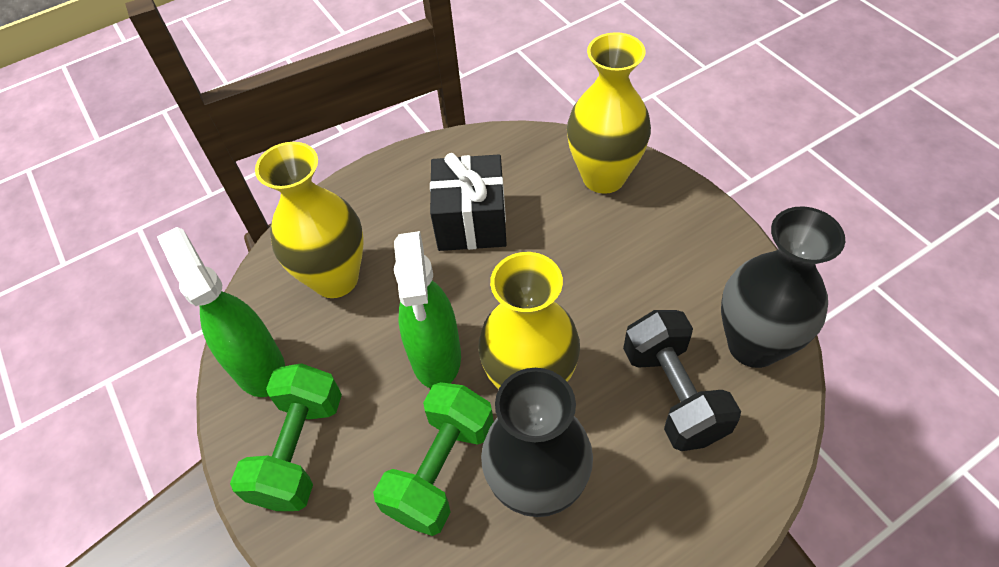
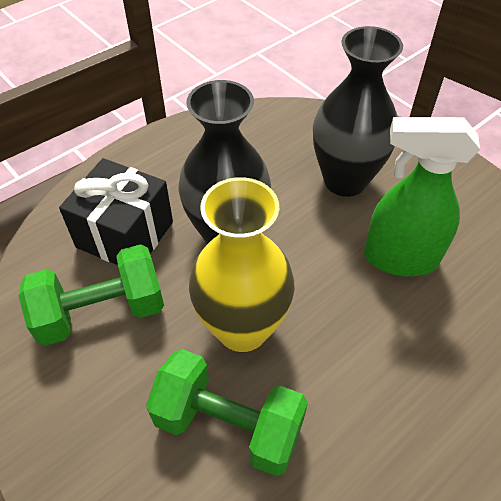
black dumbbell: [623,310,741,451] = 1 -> none = 0
green spray bottle: [157,227,285,397] [394,231,461,388] = 2 -> [364,117,480,276] = 1
yellow vase: [255,142,364,298] [478,252,580,389] [567,32,651,194] = 3 -> [189,177,295,352] = 1

